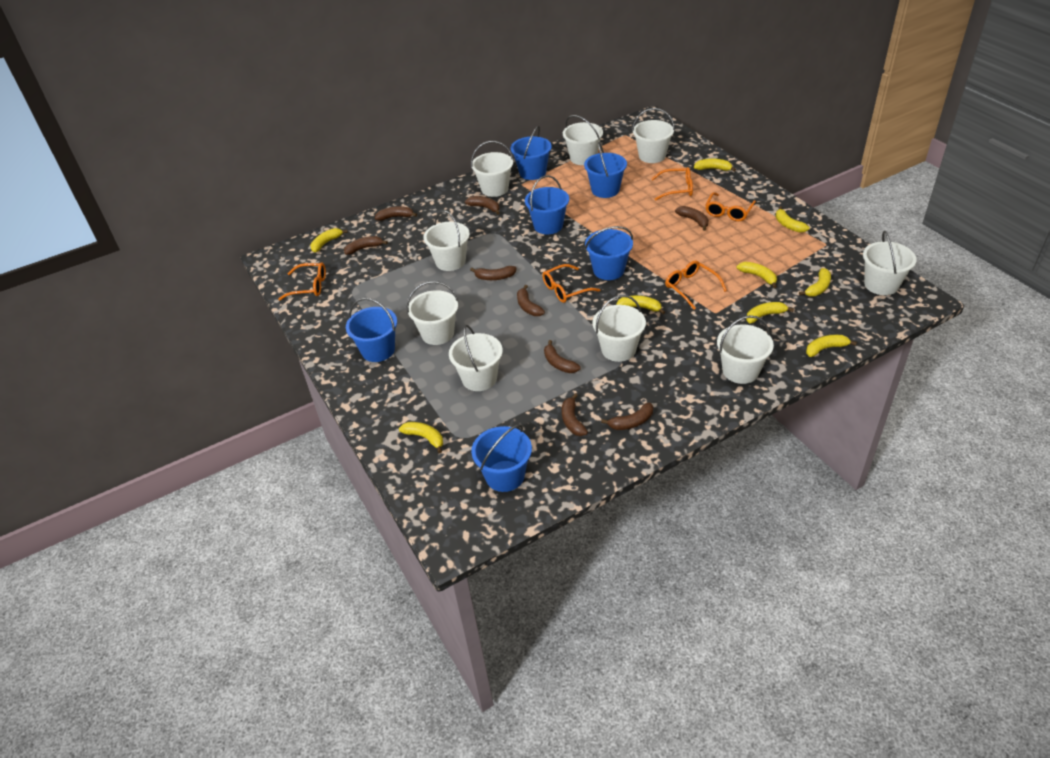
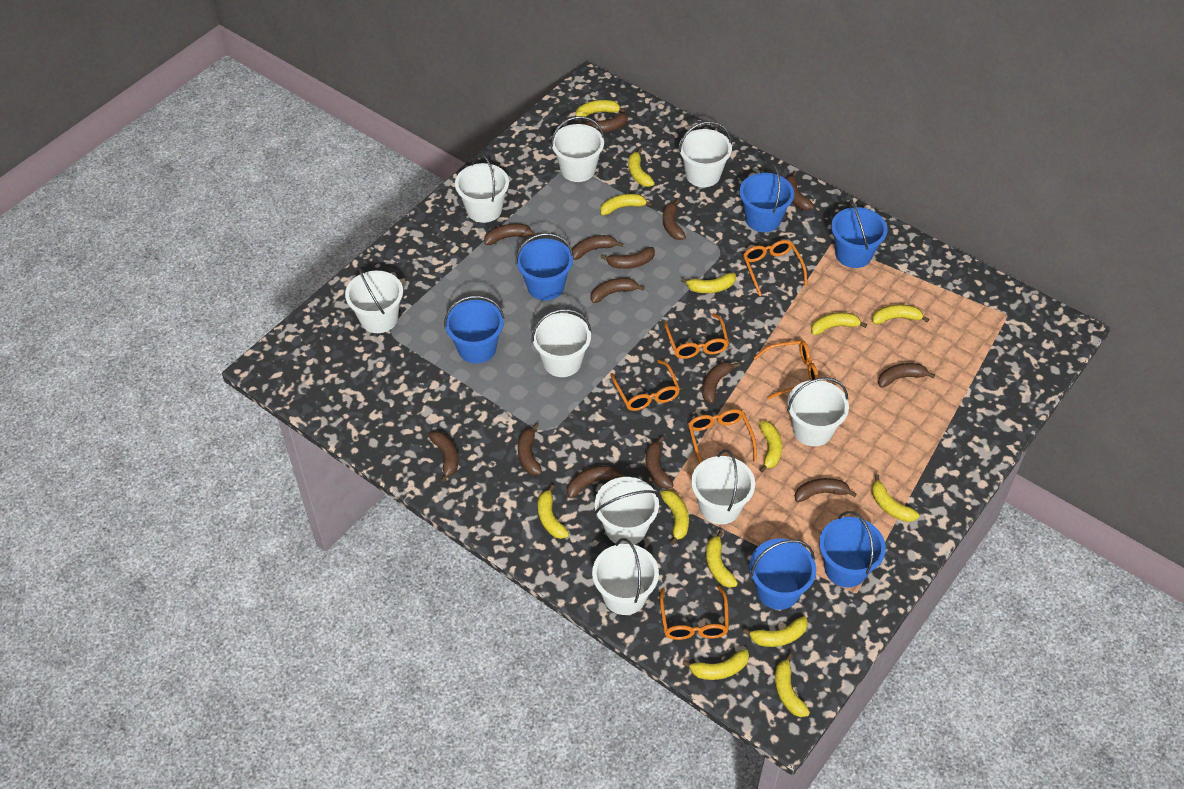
brown banana: [344,236,388,255] [375,206,417,221] [465,196,500,215] [470,266,517,280] [517,285,545,316] [544,340,581,373] [562,393,588,436] [601,402,653,430] [675,206,708,231] = 9 -> [428,431,458,482] [484,224,537,245] [518,424,542,475] [567,465,625,498] [572,235,623,260] [578,113,628,133] [591,278,645,303] [601,247,655,269] [646,436,674,489] [663,199,686,240] [702,362,740,404] [786,171,814,210] [795,478,857,502] [878,363,935,388] = 14
orange glasses: [278,262,326,300] [542,264,601,303] [651,167,693,201] [665,261,727,310] [705,192,756,221] = 5 -> [610,360,680,411] [660,586,729,640] [664,313,729,359] [688,409,757,464] [743,240,807,296] [753,340,819,399] = 6
yellow banana: [310,228,348,252] [399,422,443,453] [616,296,665,314] [694,159,736,172] [736,262,777,288] [746,302,794,323] [775,206,810,233] [799,268,831,297] [806,335,857,357] = 9 -> [538,485,569,539] [576,100,626,117] [600,194,653,215] [628,148,655,187] [660,490,689,545] [681,273,736,293] [682,649,749,680] [706,530,738,588] [743,616,808,647] [759,421,782,472] [775,653,810,717] [811,313,867,335] [871,474,920,522] [872,304,929,324] = 14

